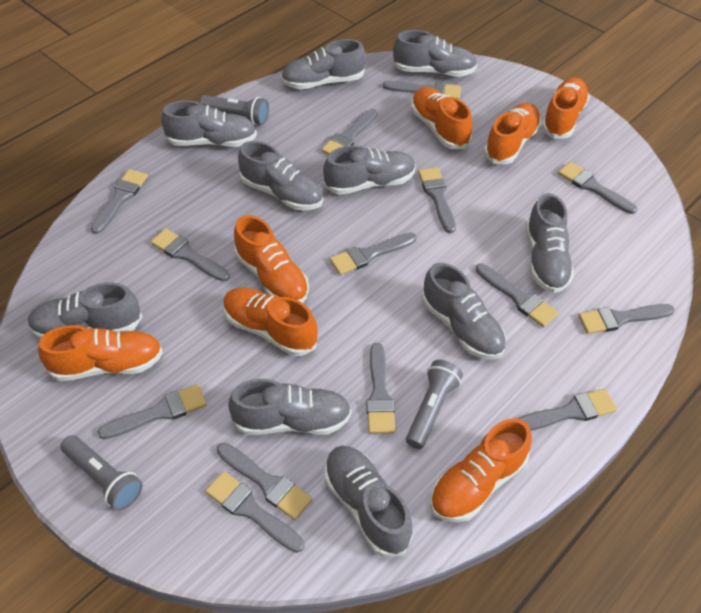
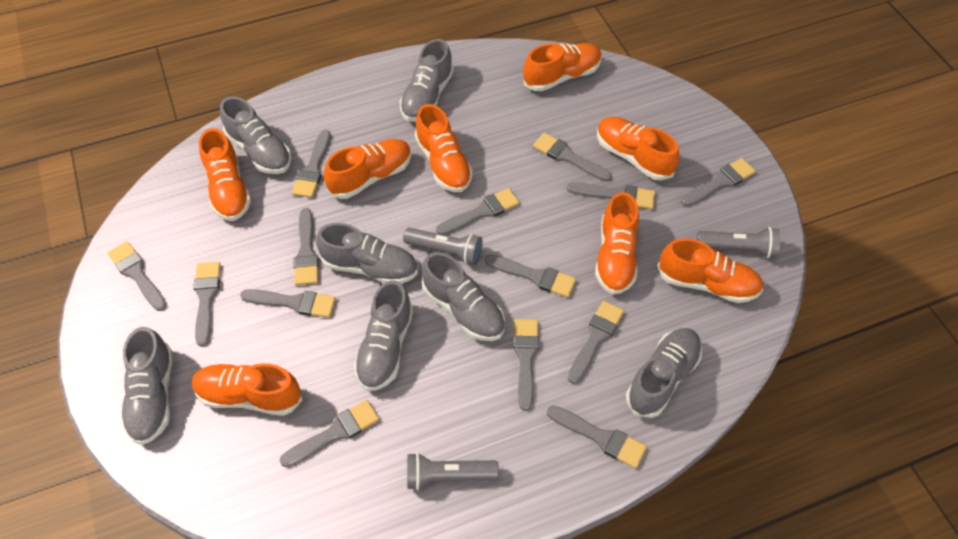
grey shoe: [27,283,142,339] [161,100,257,147] [228,379,351,435] [238,141,323,210] [281,39,366,89] [323,145,416,195] [324,446,413,557] [392,30,477,77] [422,263,506,360] [526,193,574,293] = 10 -> [121,327,173,445] [220,96,291,174] [316,223,418,284] [354,280,413,391] [400,39,454,122] [422,252,505,341] [626,328,702,418] = 7
orange shoe: [38,325,163,381] [223,288,318,356] [234,215,309,303] [411,87,472,149] [430,418,532,522] [484,103,541,164] [542,77,590,139] = 7 -> [192,363,302,416] [199,128,251,221] [324,139,412,199] [415,104,473,192] [523,43,602,91] [595,192,639,295] [597,117,679,181] [657,238,764,303] = 8

